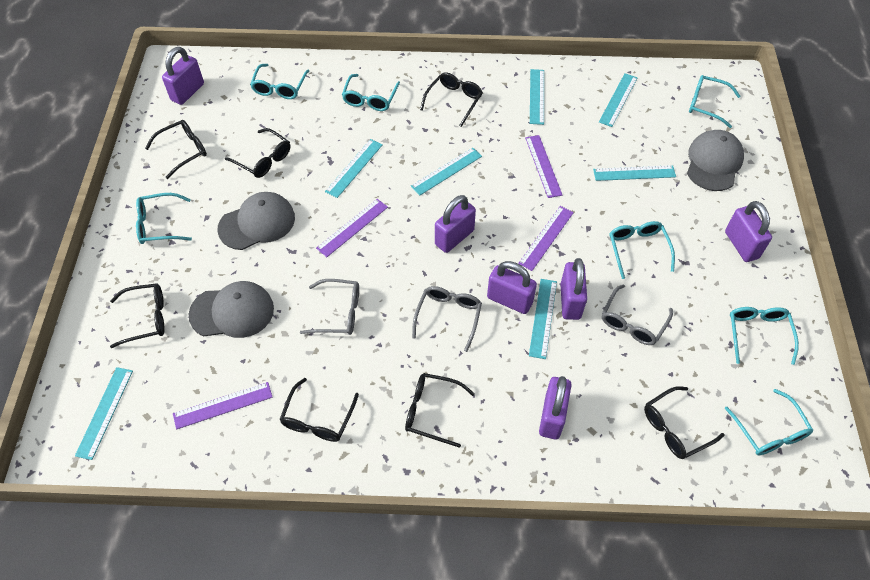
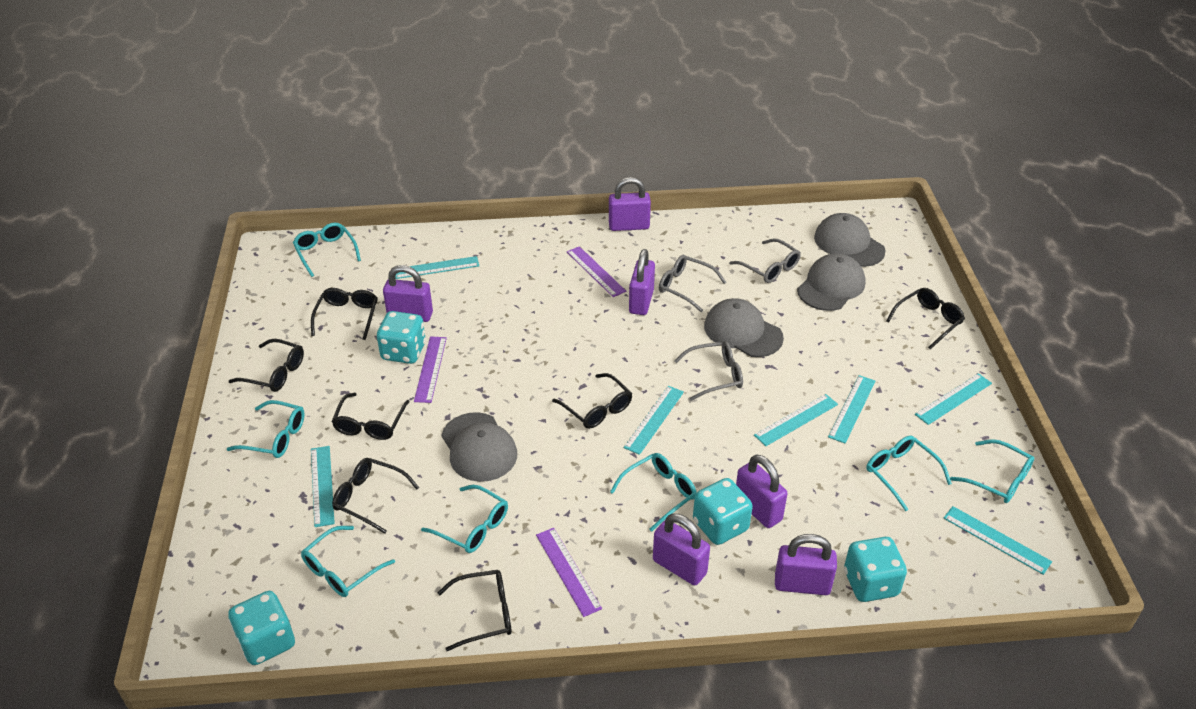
grey cap: [189,281,274,338] [217,192,295,250] [687,130,744,191] = 3 -> [441,412,517,482] [704,298,784,357] [797,253,866,311] [814,213,886,267] = 4
purple ruler: [173,382,272,429] [316,199,388,257] [518,206,574,271] [525,135,562,198] = 4 -> [414,337,447,403] [536,528,602,617] [567,246,626,297] = 3
turquoise dice: none = 0 -> [228,591,295,665] [377,311,426,364] [693,478,753,545] [844,537,907,602] = 4

